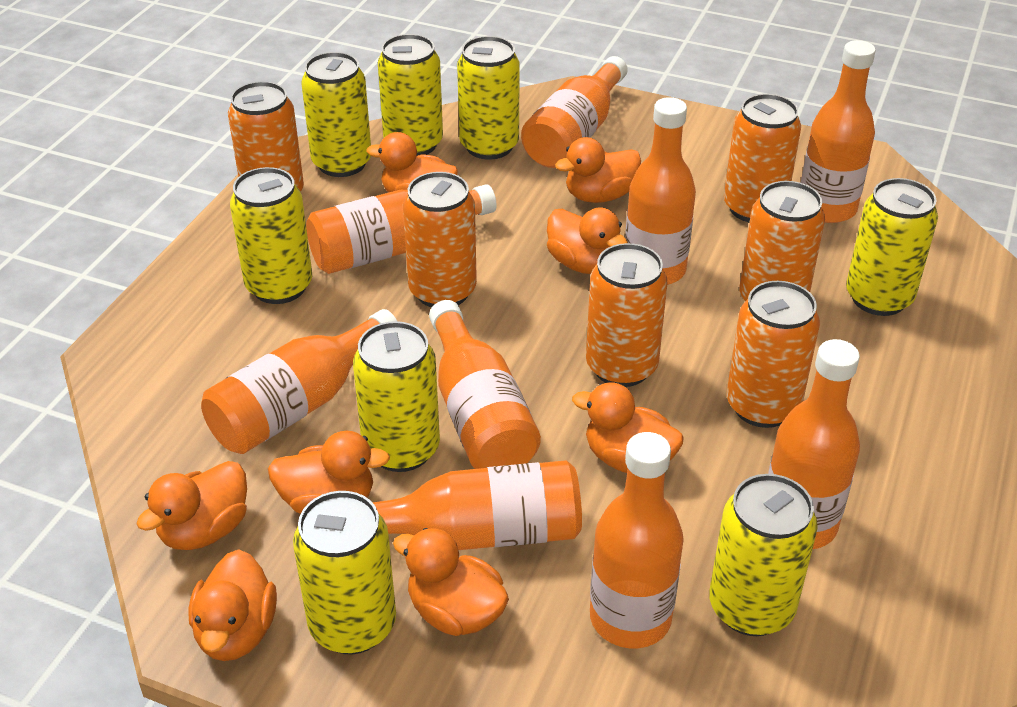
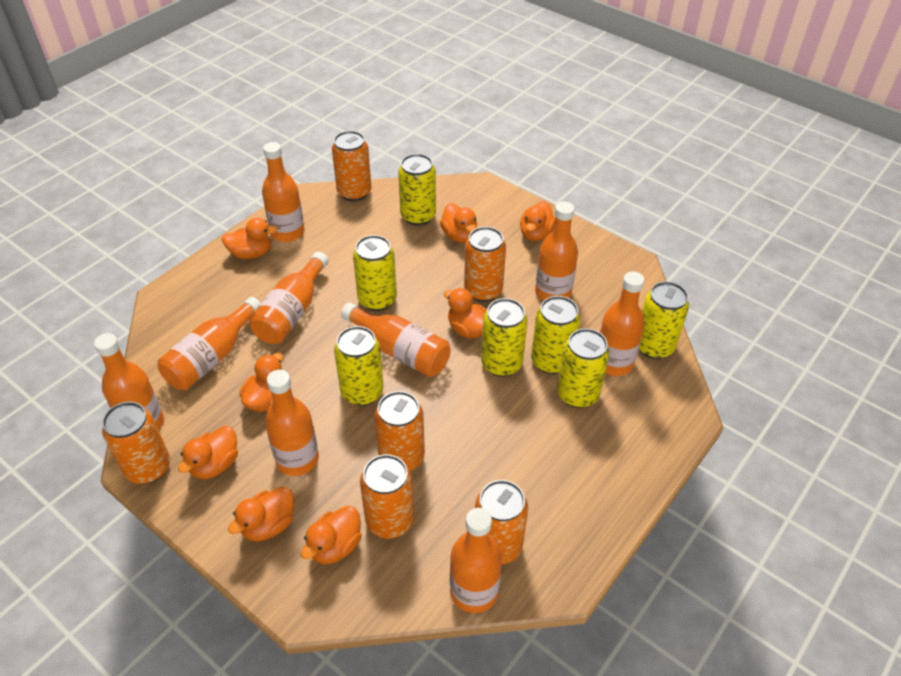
yellow can: [230,167,312,304] [293,491,396,654] [301,52,371,177] [353,321,440,472] [378,34,443,156] [457,36,520,160] [709,474,818,636] [846,178,938,316] = 8 -> [334,326,383,406] [353,235,397,311] [398,154,436,226] [481,298,528,377] [531,296,580,374] [557,328,610,408] [639,281,689,359] = 7

